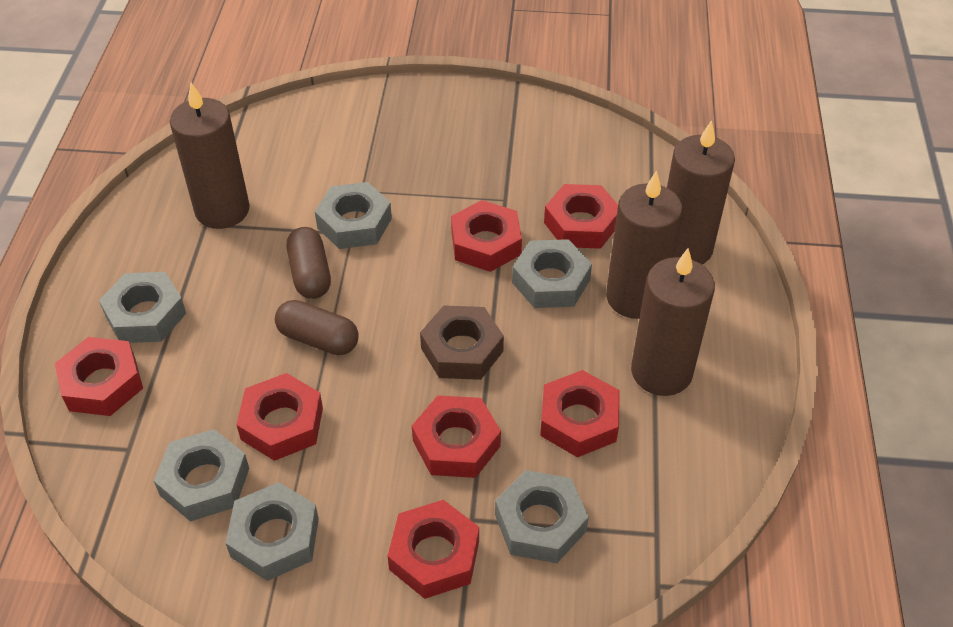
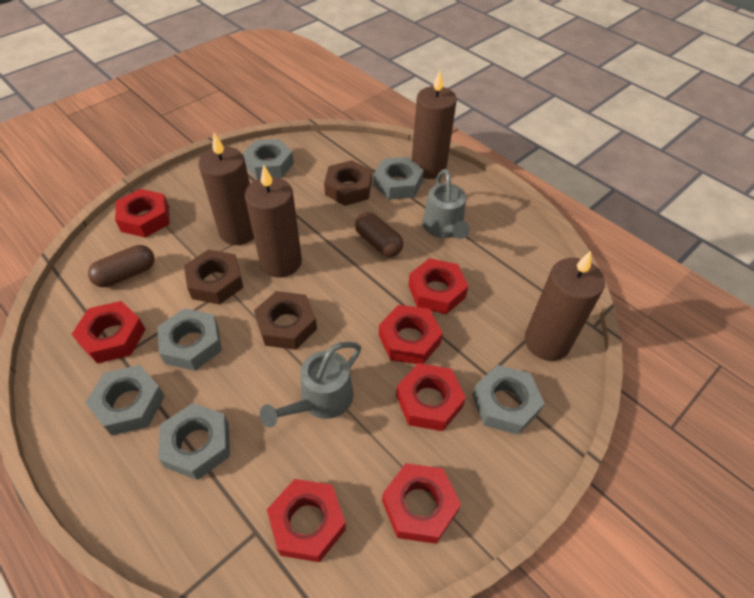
brown nut: [420,305,504,380] = 1 -> [184,250,243,305] [254,291,317,350] [324,160,372,206] = 3
grey watering can: none = 0 -> [260,342,361,427] [423,169,470,239] = 2

